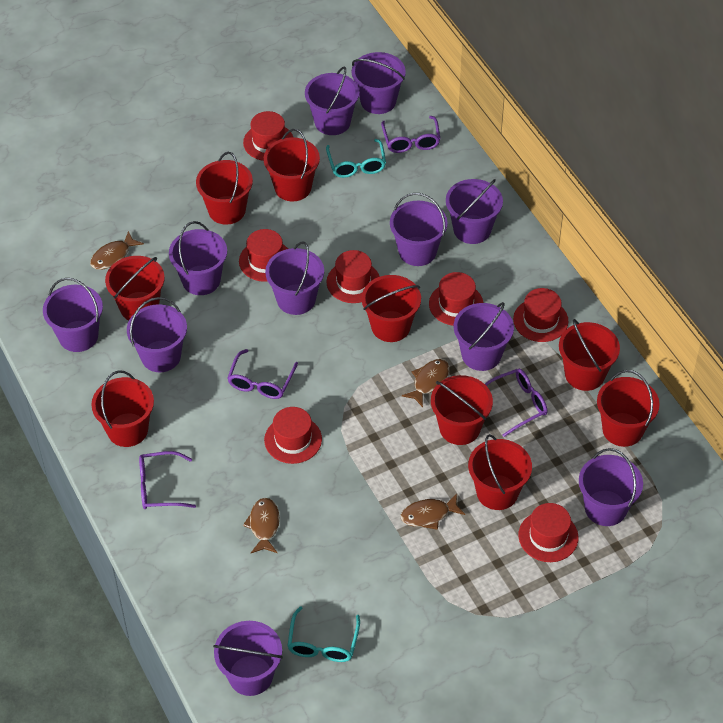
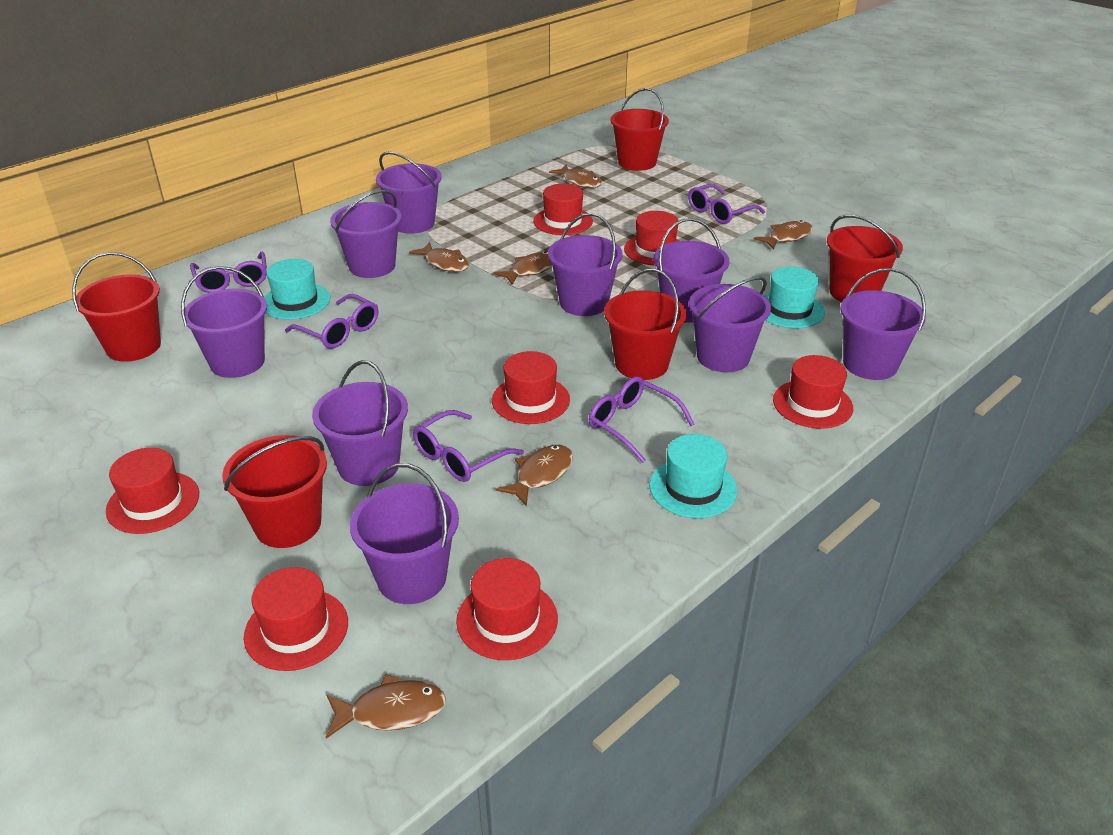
brown fish: [90,231,144,270] [243,498,280,553] [401,493,465,530] [402,359,449,407] = 4 -> [326,674,446,739] [409,242,469,272] [494,251,553,285] [496,445,573,507] [549,164,602,188] [754,220,813,250] = 6
purple bucket: [43,278,103,352] [127,297,187,372] [169,221,227,295] [213,621,283,696] [265,241,324,315] [305,67,359,135] [352,52,406,114] [390,193,448,266] [446,179,503,244] [454,302,514,371] [579,448,643,526] = 11 -> [181,266,267,378] [312,360,408,486] [330,190,402,278] [350,463,459,604] [376,152,442,234] [548,213,623,316] [653,218,729,323] [689,277,771,372] [840,268,926,380] = 9
purple glasses: [139,451,196,509] [227,349,298,399] [381,116,440,153] [485,369,547,437] = 4 -> [190,252,267,293] [285,294,378,349] [413,410,524,482] [589,376,694,463] [688,184,765,224] = 5
red bucket: [91,370,154,447] [105,256,165,320] [196,152,253,225] [264,129,320,202] [362,275,421,342] [431,375,493,445] [468,434,532,510] [559,319,620,391] [597,370,660,447] = 9 -> [72,252,161,362] [222,435,327,548] [604,269,687,380] [610,88,669,171] [827,215,903,302] = 5
turquoise glasses: [287,606,360,662] [326,139,386,178] = 2 -> none = 0
turquoise hat: none = 0 -> [264,259,330,320] [649,434,738,518] [764,267,825,328] = 3

